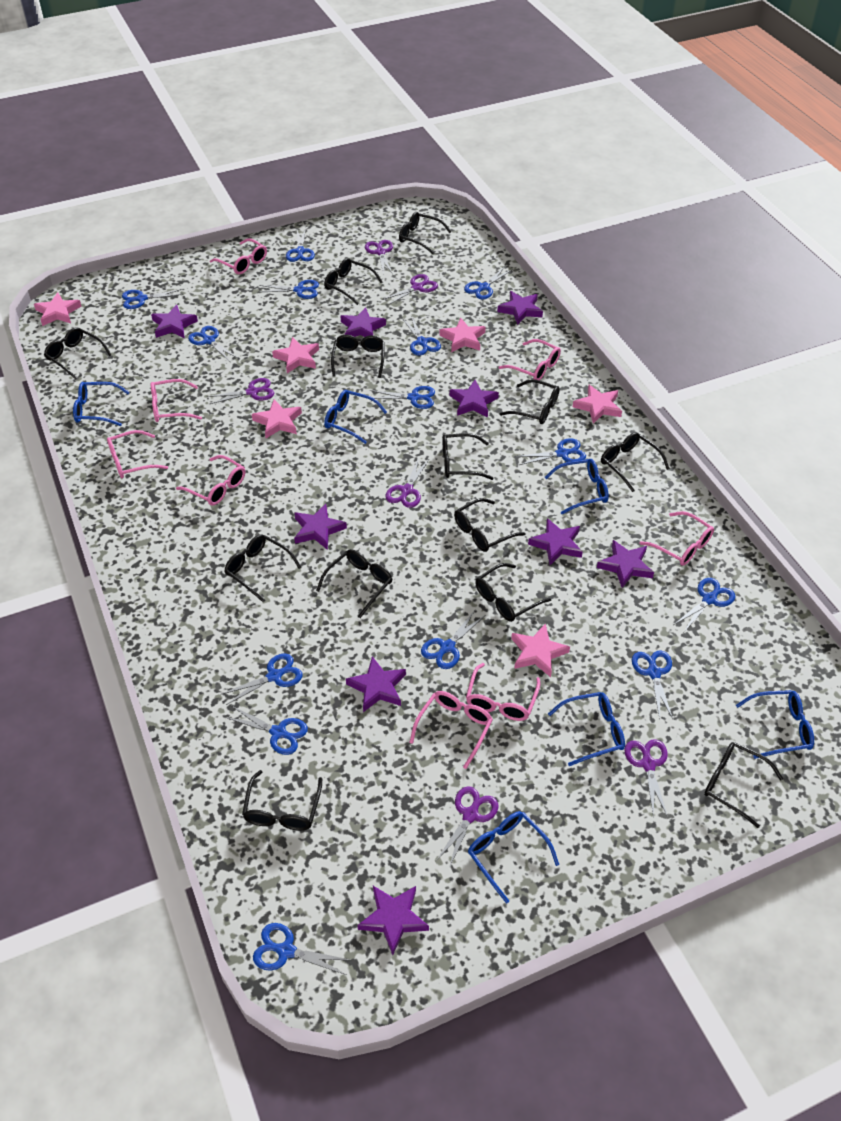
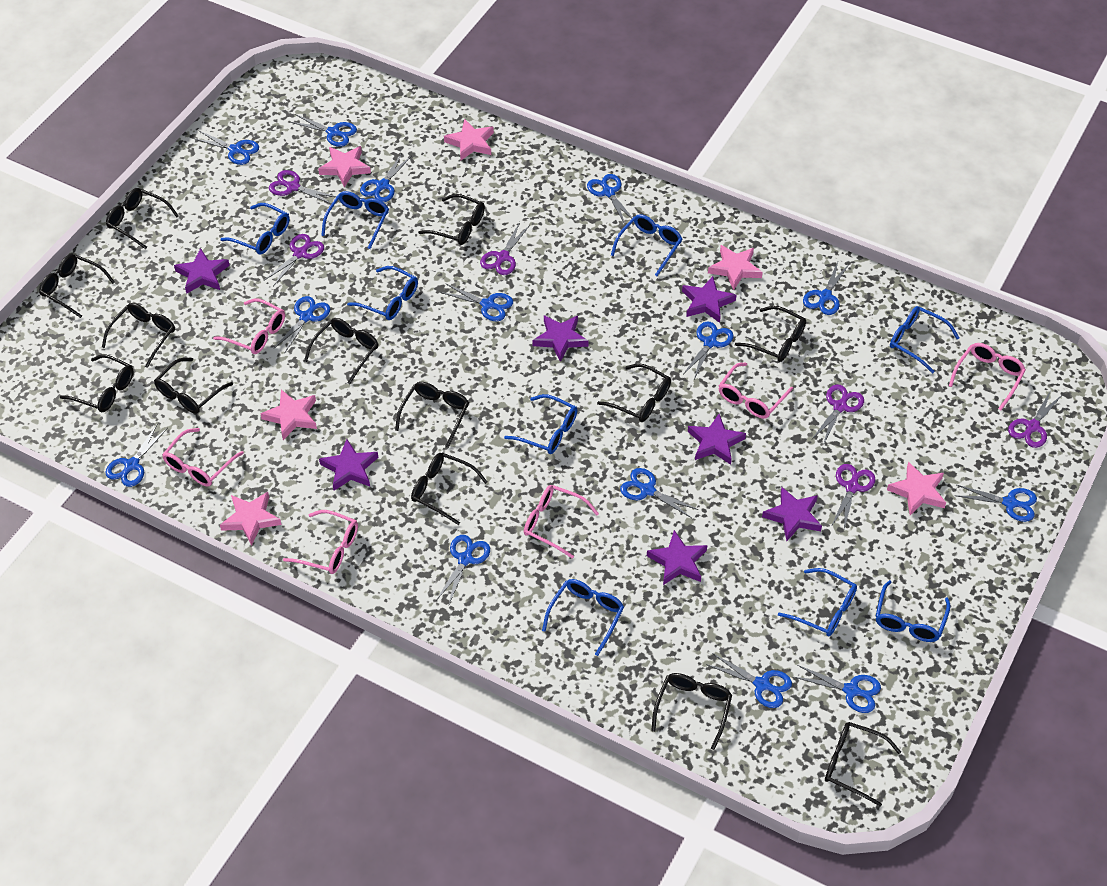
blue glasses: [73,382,130,426] [324,390,387,444] [468,811,559,904] [545,459,609,514] [548,692,625,766] [736,690,814,759] = 6 -> [220,203,290,255] [321,191,389,249] [347,266,418,320] [504,394,577,454] [542,579,624,656] [611,214,682,276] [778,568,857,636] [875,580,950,642] [890,306,960,373] = 9
pink glasses: [107,430,168,478] [151,379,202,422] [176,455,245,505] [210,238,267,274] [409,691,493,769] [466,663,541,721] [499,339,561,380] [640,511,714,566] = 8 -> [162,428,244,487] [213,298,285,354] [283,510,358,574] [524,485,599,559] [719,363,793,419] [949,343,1026,410] = 6
purple star: [151,305,198,338] [294,504,347,550] [340,307,386,337] [346,656,406,712] [358,886,429,955] [450,380,499,417] [497,291,543,325] [528,518,583,565] [597,540,654,588] = 9 -> [174,248,230,294] [319,439,378,491] [533,315,589,362] [647,530,707,585] [682,276,736,323] [688,414,746,465] [762,487,822,541] = 7

